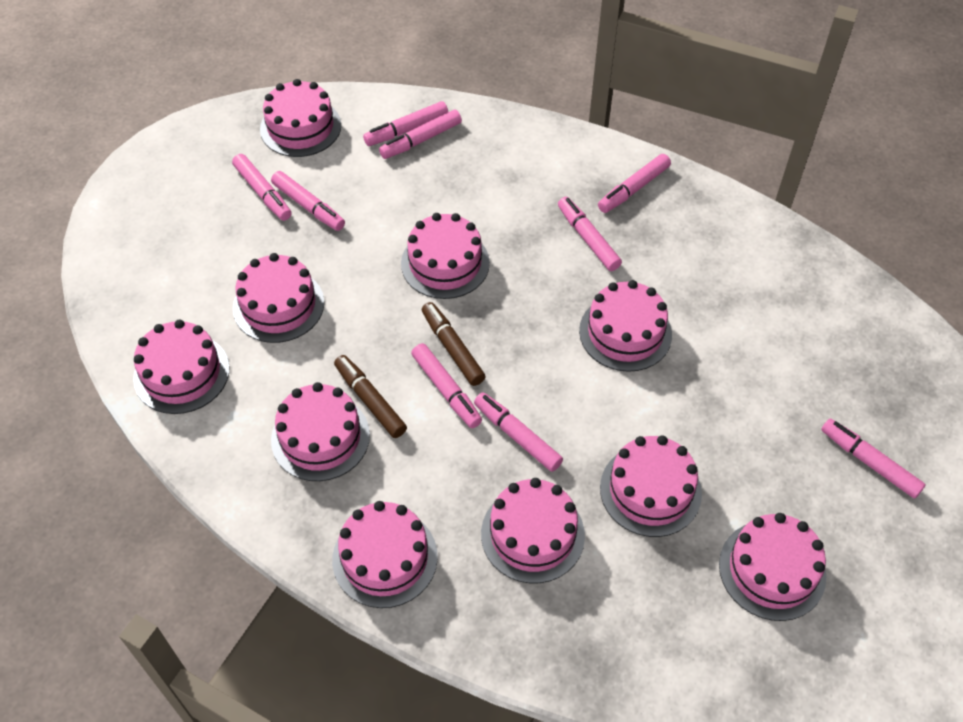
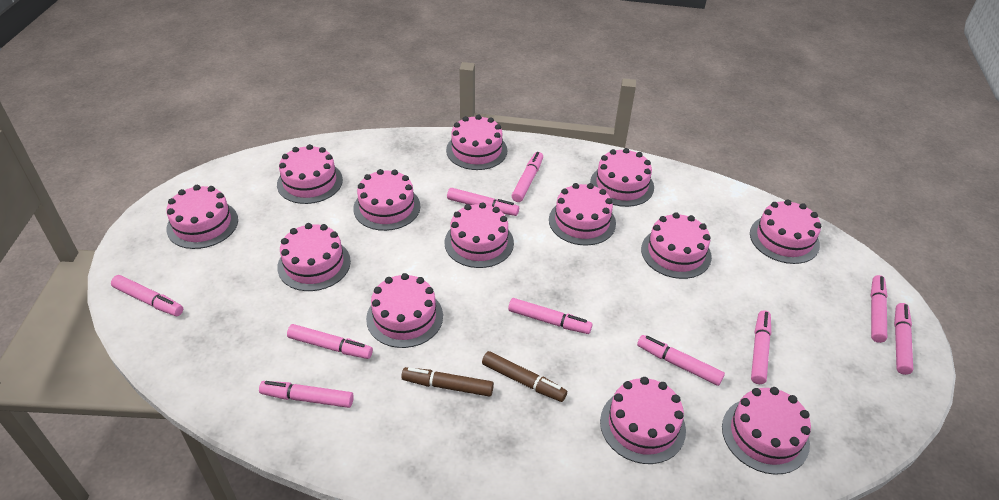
pink cake: [133,319,230,414] [233,253,324,343] [260,79,341,157] [271,382,370,481] [332,501,438,608] [401,213,490,299] [481,478,585,583] [579,280,672,372] [600,435,702,537] [719,513,826,621] = 10 -> [166,185,238,249] [277,144,343,204] [277,223,351,291] [353,169,420,231] [366,273,443,348] [445,202,514,268] [446,115,507,170] [549,183,616,245] [590,148,654,207] [600,377,686,464] [641,212,712,279] [722,387,811,475] [750,200,821,264] = 13
pink marker: [232,154,292,221] [271,171,345,231] [363,101,448,146] [379,110,462,159] [411,343,482,428] [474,392,563,472] [558,197,622,271] [598,154,671,213] [821,419,926,499] = 9 -> [111,275,183,316] [259,381,354,408] [287,324,373,359] [447,188,519,216] [508,298,593,334] [512,152,543,202] [637,335,725,386] [751,310,771,384] [870,275,888,343] [894,303,913,375] = 10

